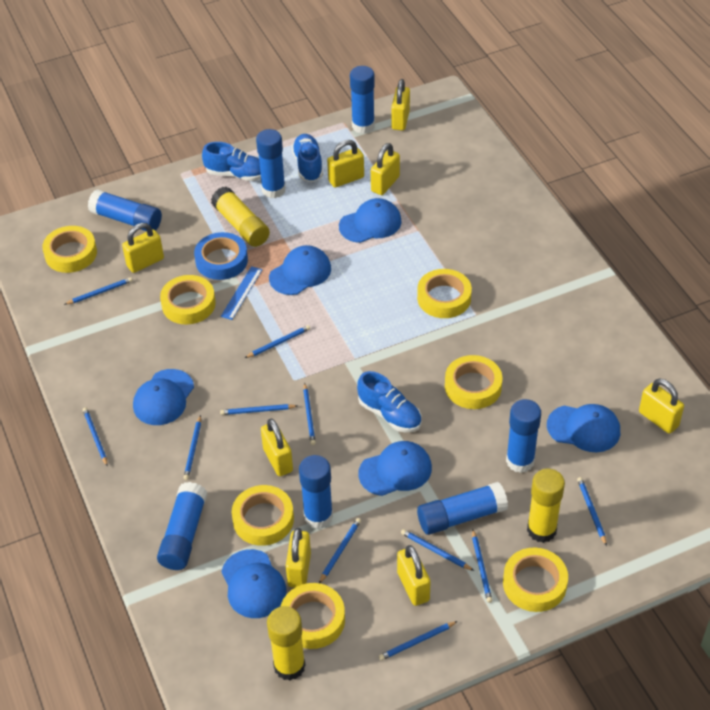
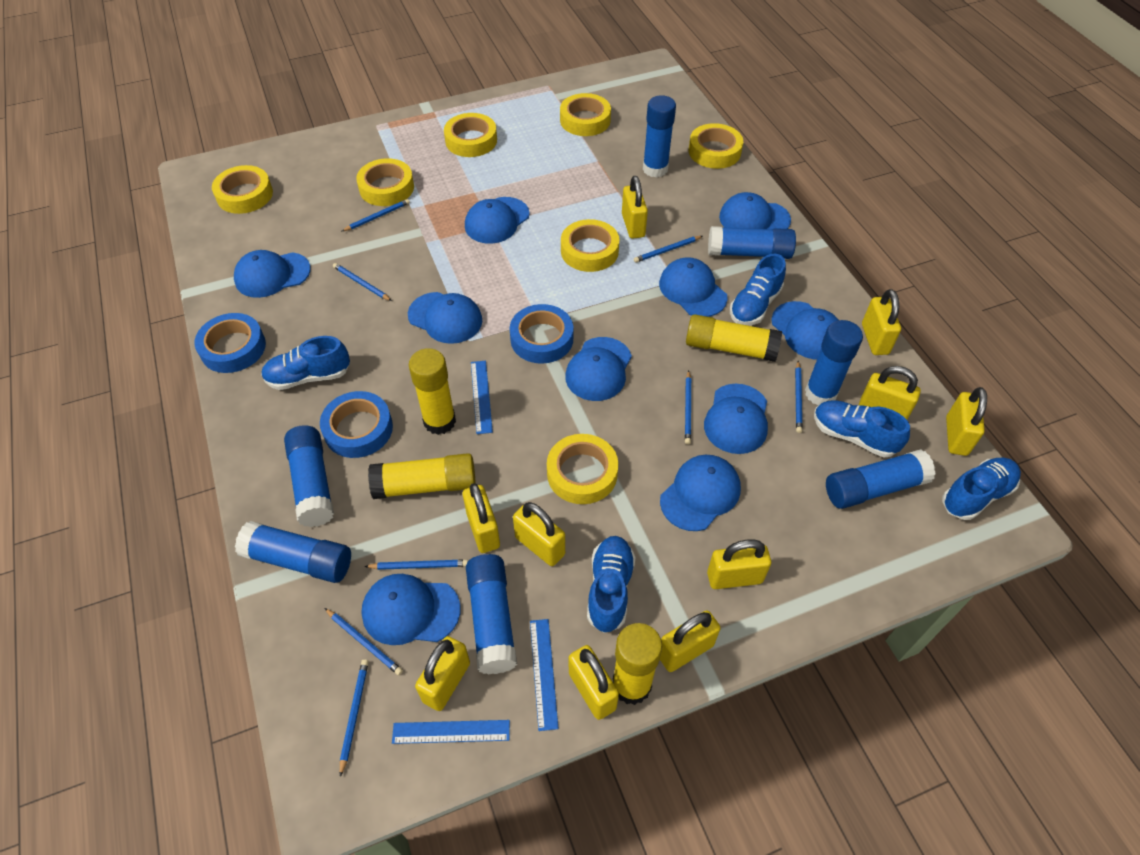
blue cap: [133,369,194,425] [221,549,287,618] [269,245,331,295] [339,198,402,243] [358,441,432,496] [547,404,620,452] = 6 -> [234,250,311,298] [361,574,461,645] [408,292,482,344] [465,197,530,244] [565,337,632,401] [659,257,728,317] [660,455,741,531] [704,384,768,454] [719,192,791,229] [771,301,838,360] = 10
blue pencil: [64,277,133,305] [83,407,108,466] [184,415,201,480] [220,404,297,415] [245,325,310,358] [303,383,316,445] [319,518,361,583] [379,621,458,661] [401,529,474,571] [472,529,492,603] [577,477,607,546] = 11 -> [325,608,403,675] [333,263,392,301] [340,659,369,777] [342,199,410,231] [365,560,468,570] [634,236,702,263] [685,370,691,444] [795,361,802,433] = 8
blue ruler: [221,266,262,320] = 1 -> [392,720,510,744] [471,361,493,434] [530,619,559,731] = 3
blue shoe: [202,142,261,181] [292,134,323,182] [357,371,421,432] = 3 -> [261,336,350,390] [587,536,636,633] [730,254,786,325] [814,400,910,457] [942,458,1021,520] = 5
blue tape: [194,232,248,280] = 1 -> [194,313,266,373] [320,391,393,458] [510,304,573,364] = 3
yellow glue stick: [211,187,270,247] [267,606,305,681] [527,468,565,543] = 3 -> [368,453,476,499] [409,348,456,435] [613,623,662,705] [686,314,782,362] = 4
yellow padlock: [122,223,164,273] [261,419,293,476] [286,528,311,588] [327,140,364,188] [371,143,400,195] [391,79,410,130] [397,545,430,606] [639,379,684,434] = 8 -> [415,636,470,711] [463,483,500,553] [513,502,565,566] [569,645,619,720] [622,176,648,239] [660,611,720,672] [707,539,771,589] [859,366,921,420] [862,289,901,355] [946,387,987,456] = 10

